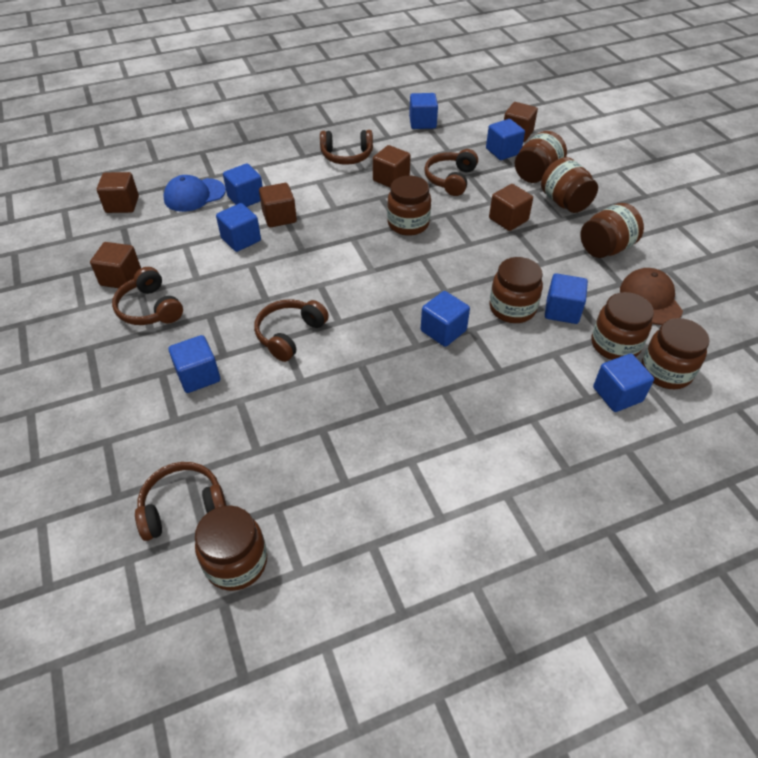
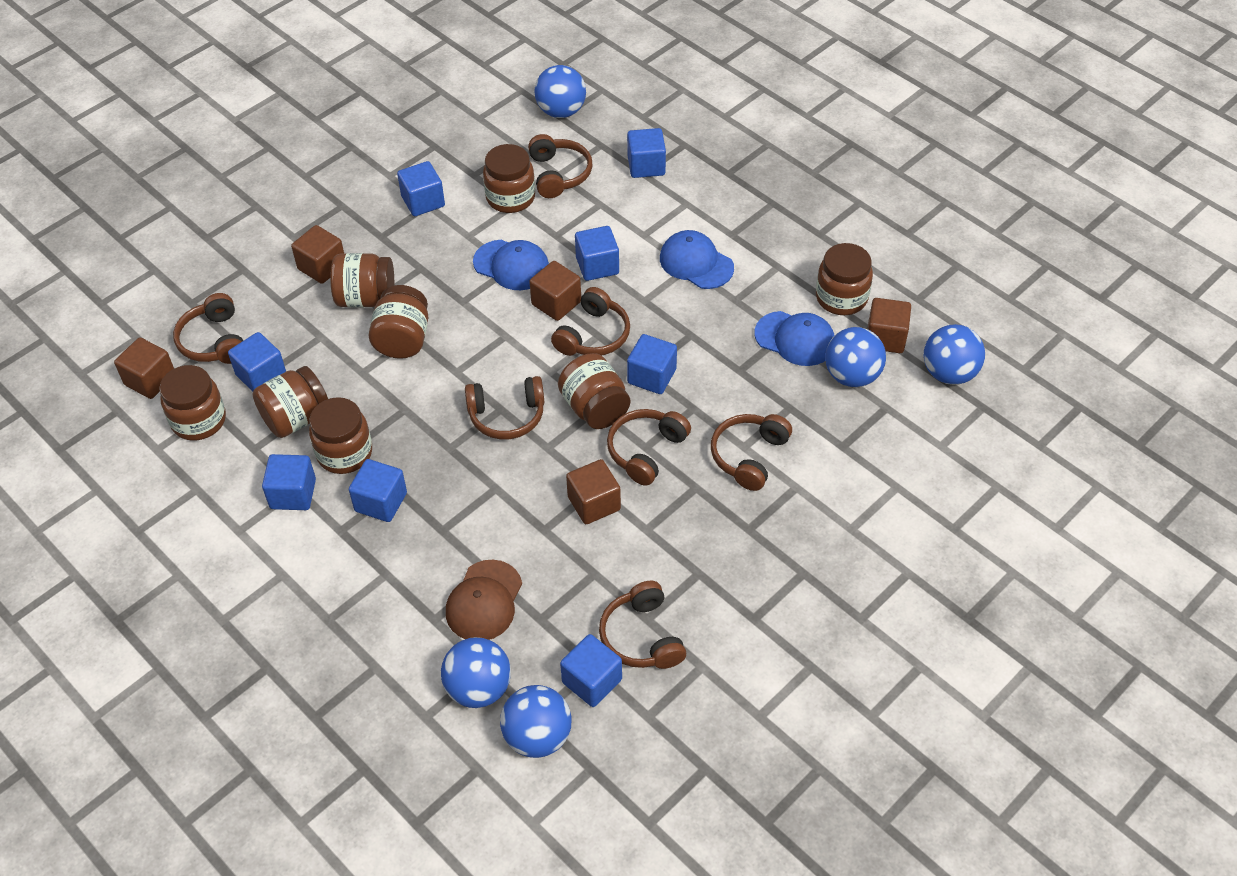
blue ball: none = 0 -> [441,637,511,708] [500,685,571,758] [535,65,586,118] [825,327,886,387] [924,324,985,385] = 5
blue cap: [163,175,226,212] = 1 -> [473,240,549,290] [660,230,734,289] [755,311,835,366] = 3
brown cube: [90,242,141,288] [97,172,139,213] [259,183,297,227] [373,145,411,187] [489,184,533,231] [504,102,538,142] = 6 -> [114,337,174,399] [291,225,344,284] [529,261,581,321] [566,459,621,524] [868,298,911,353] = 5
brown headphones: [112,267,183,325] [135,462,227,541] [254,299,329,362] [320,130,373,165] [424,149,478,196] = 5 -> [173,293,244,364] [465,376,544,439] [528,134,592,198] [551,287,630,356] [599,581,686,669] [607,409,691,486] [711,414,792,491] = 7

